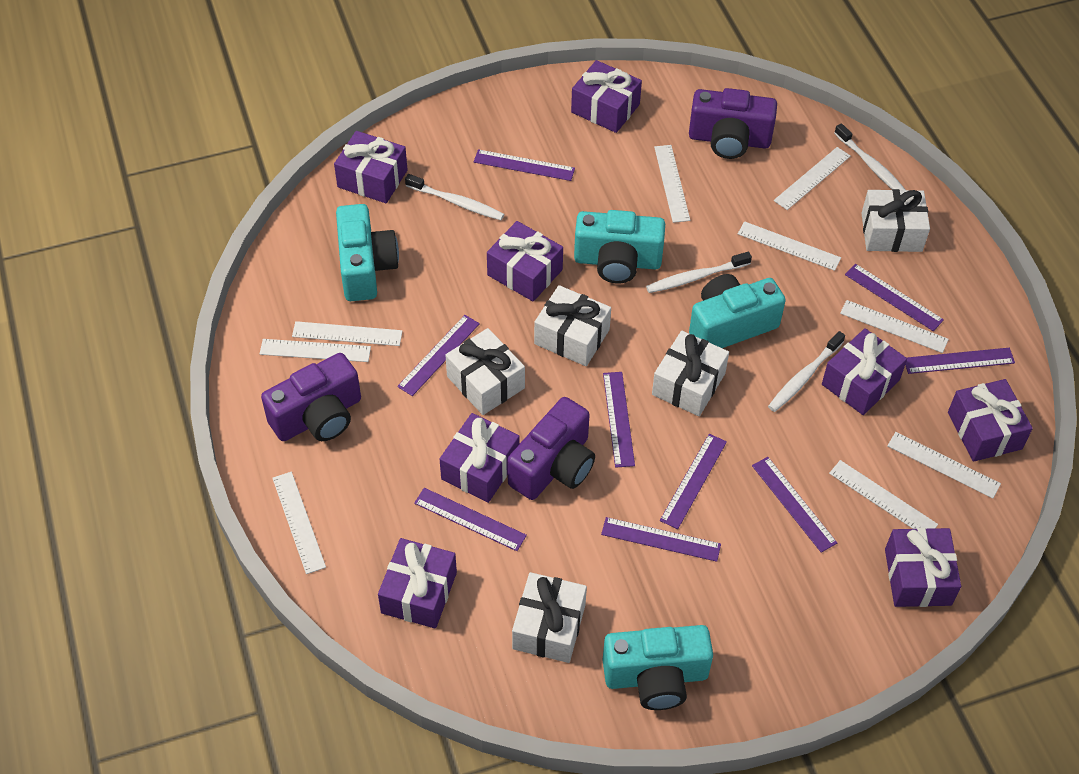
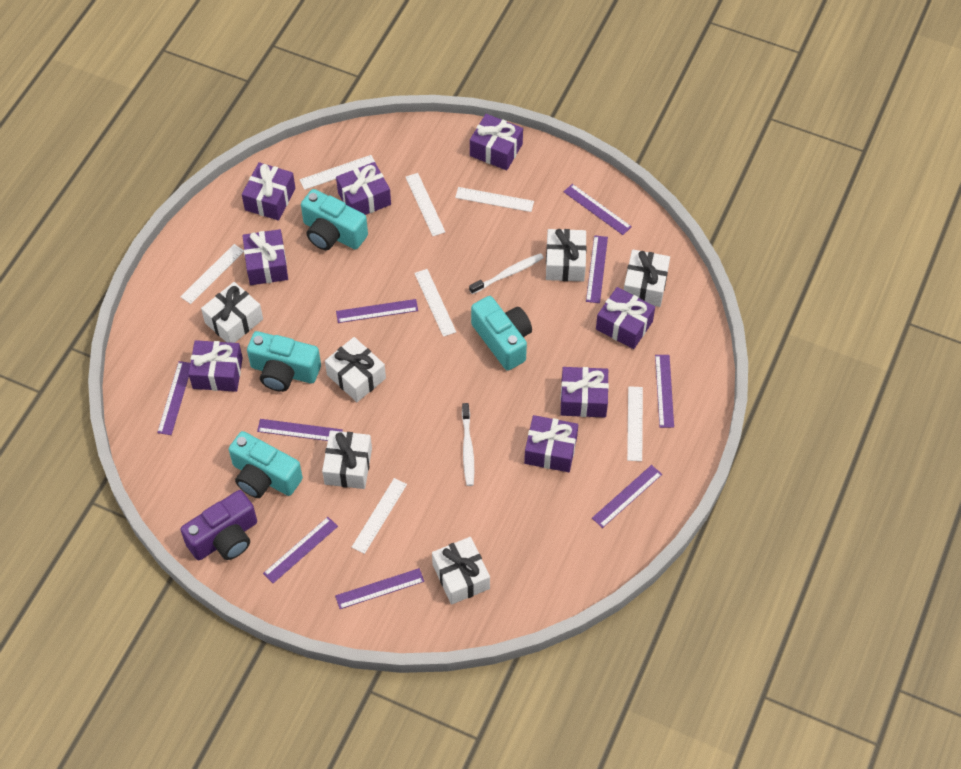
purple camera: [261,353,361,441] [507,397,595,500] [689,88,777,159] = 3 -> [180,490,257,560] = 1
white gift: [445,328,525,415] [512,572,587,663] [534,285,611,366] [652,331,729,416] [861,189,930,252] = 5 -> [201,282,263,343] [322,430,372,489] [325,337,386,402] [432,537,490,605] [546,229,587,281] [624,249,670,307] = 6
white ruler: [260,339,371,362] [272,472,326,574] [292,321,402,346] [654,145,690,223] [738,221,841,271] [774,147,851,210] [829,460,938,529] [840,300,949,353] [887,432,1001,498] = 9 -> [180,244,244,304] [300,155,375,190] [351,478,407,554] [406,173,445,236] [414,269,456,337] [455,187,534,212] [627,386,643,461] = 7
white toothbrush: [405,174,504,220] [646,252,752,293] [768,331,845,412] [834,123,906,190] = 4 -> [462,403,474,486] [469,253,544,294] = 2

